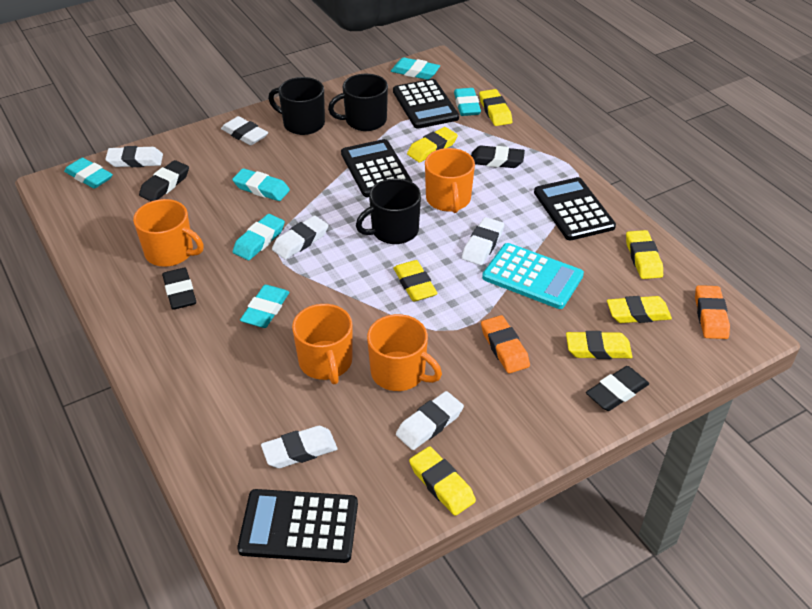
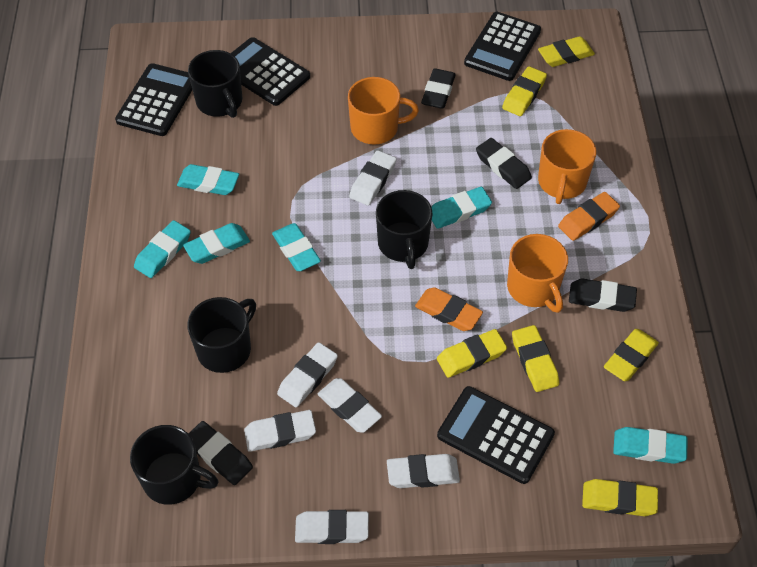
black mug: [268,77,325,135] [328,74,388,131] [356,178,421,244] = 3 -> [130,425,219,505] [187,297,256,373] [188,50,242,118] [376,190,433,269] = 4
orange mug: [133,199,204,267] [292,304,352,384] [367,314,442,391] [425,148,475,213] = 4 -> [348,77,419,144] [507,234,568,313] [538,129,596,204] = 3
turquoise calculator: [482,243,584,309] = 1 -> none = 0
yellow eraser: [394,260,438,302] [407,127,458,163] [409,446,476,516] [479,89,512,126] [566,331,632,359] [607,296,672,323] [626,230,663,279] = 7 -> [437,329,507,378] [502,66,547,116] [512,325,559,392] [538,36,595,67] [582,479,658,516] [604,329,659,381] = 6

